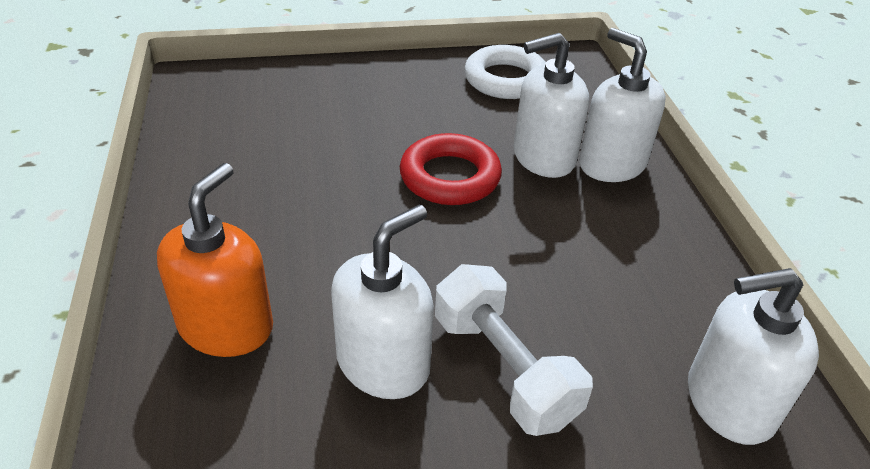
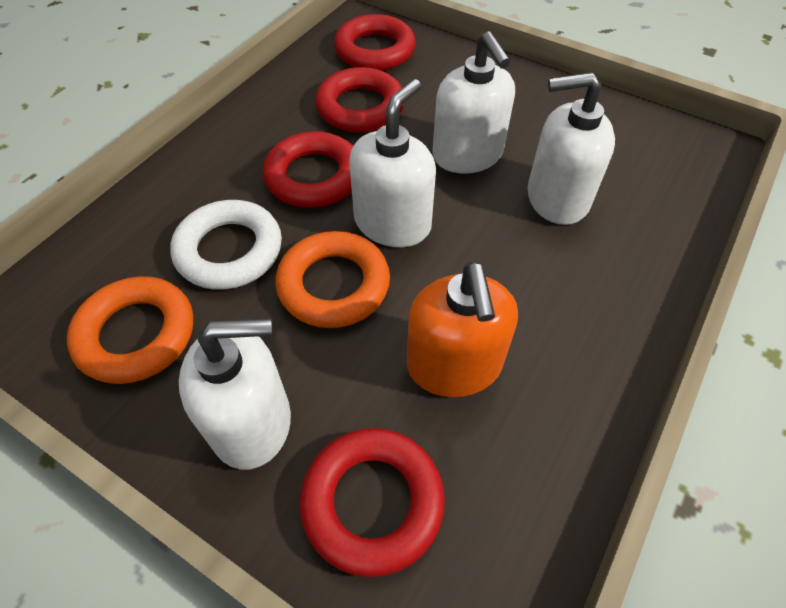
orange ring: none = 0 -> [67,276,193,384] [276,231,390,328] = 2
red ring: [400,133,502,205] = 1 -> [263,131,353,208] [300,428,445,577] [316,67,405,132] [334,14,416,71] = 4
white dumbbell: [435,264,593,436] = 1 -> none = 0

